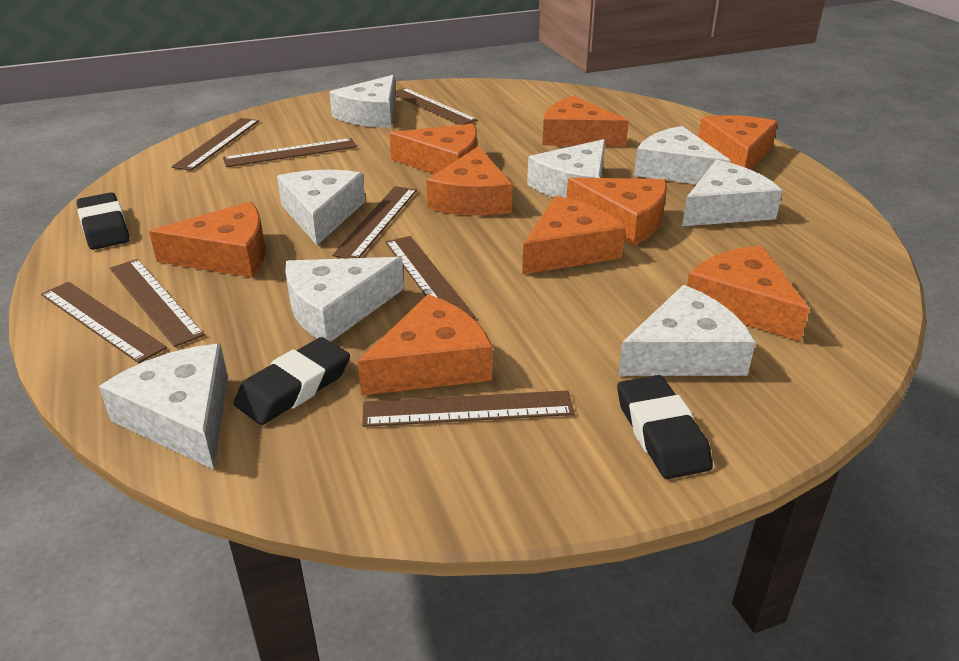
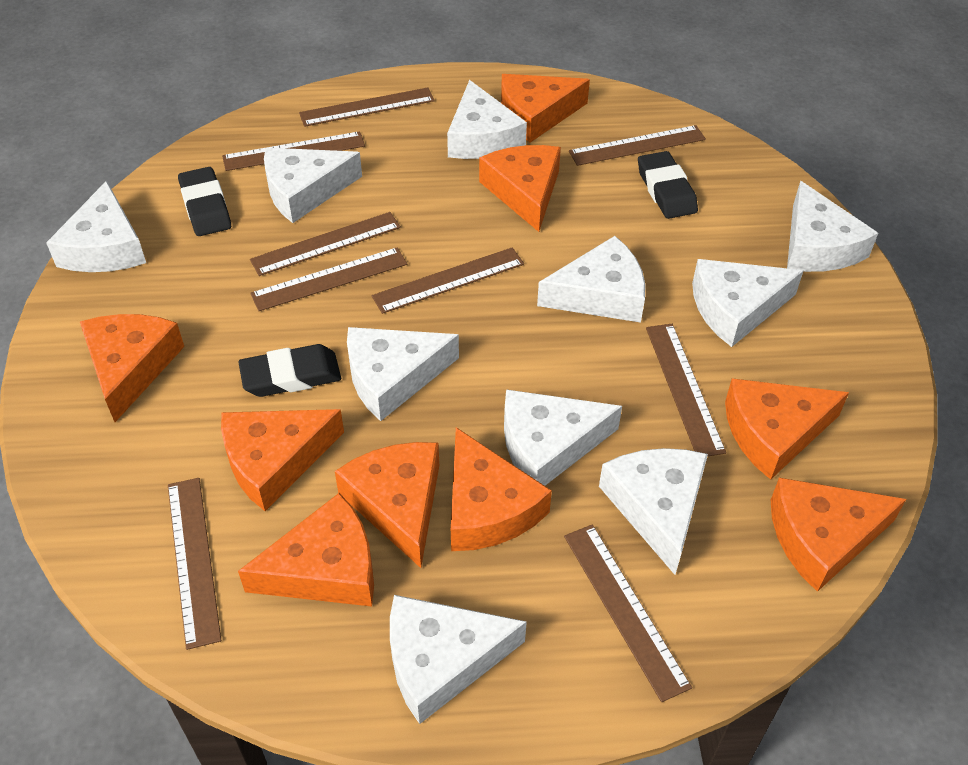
brown ruler: [41,282,167,363] [110,259,205,347] [172,118,259,171] [223,138,357,167] [332,186,417,259] [362,390,575,427] [386,236,476,319] [395,88,477,125] = 8 -> [168,478,221,650] [222,131,365,171] [250,212,401,276] [250,247,407,311] [299,87,435,127] [372,248,524,314] [564,524,692,702] [569,125,706,166] [646,324,726,457] = 9
white cheese: [99,344,228,470] [277,170,365,245] [285,257,404,342] [329,75,396,128] [527,139,605,198] [618,285,756,376] [634,126,731,185] [682,160,783,226] = 8 -> [46,181,146,272] [264,148,362,223] [347,327,459,421] [390,595,527,724] [447,80,527,159] [504,389,622,486] [537,236,646,323] [599,448,708,575] [692,259,803,347] [787,181,878,272] = 10

